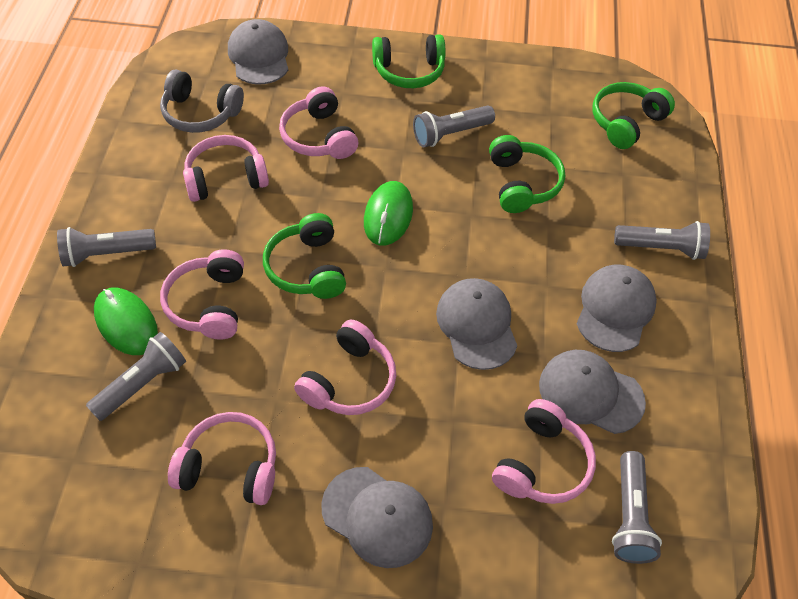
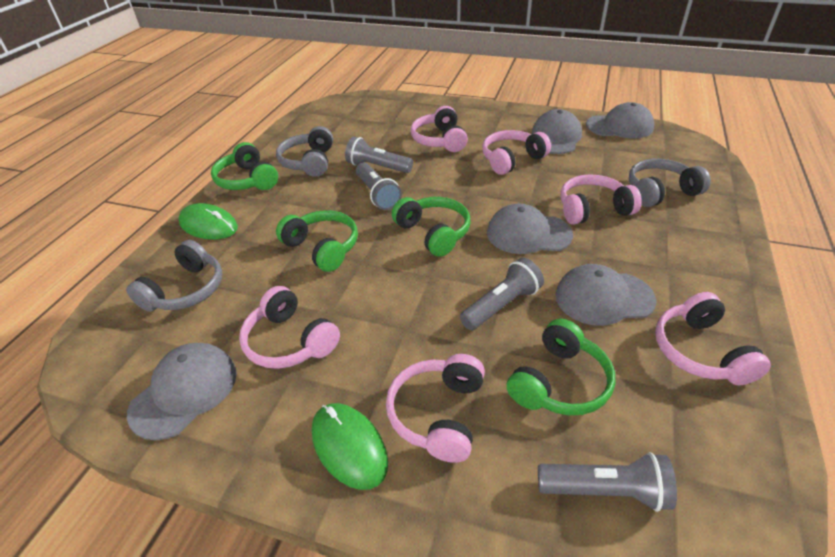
grey flashlight: [57,227,156,267] [86,332,186,421] [413,106,495,147] [612,451,662,564] [614,221,710,260] = 5 -> [345,136,413,173] [356,163,402,210] [460,258,544,330] [538,452,677,512] = 4
grey headphones: [160,69,244,133] = 1 -> [126,240,222,312] [276,126,333,177] [629,159,711,207] = 3

